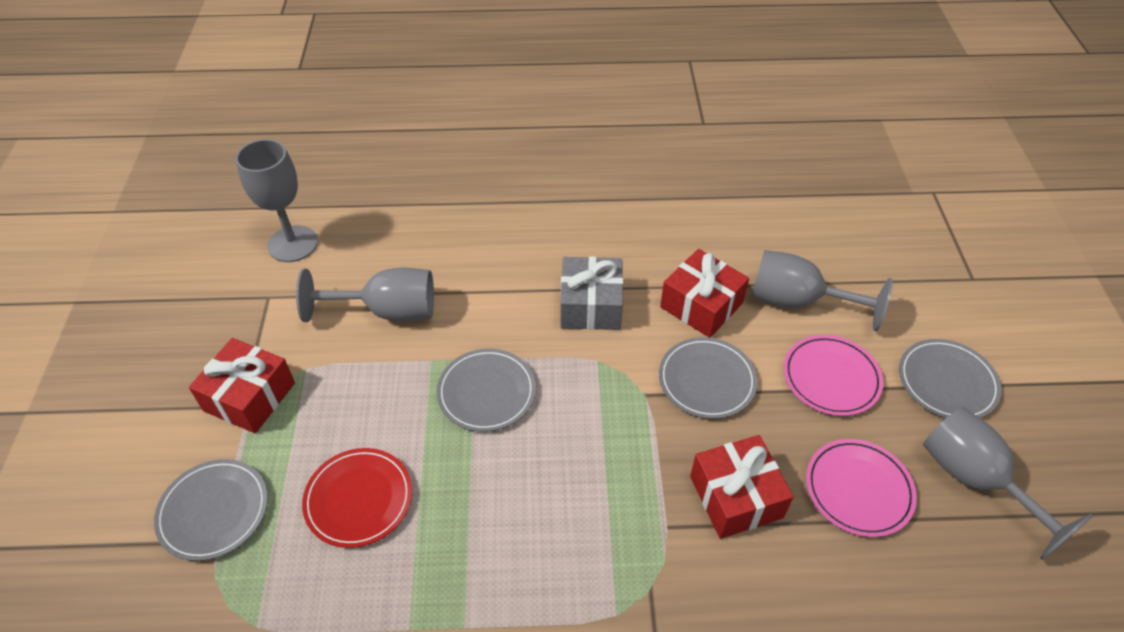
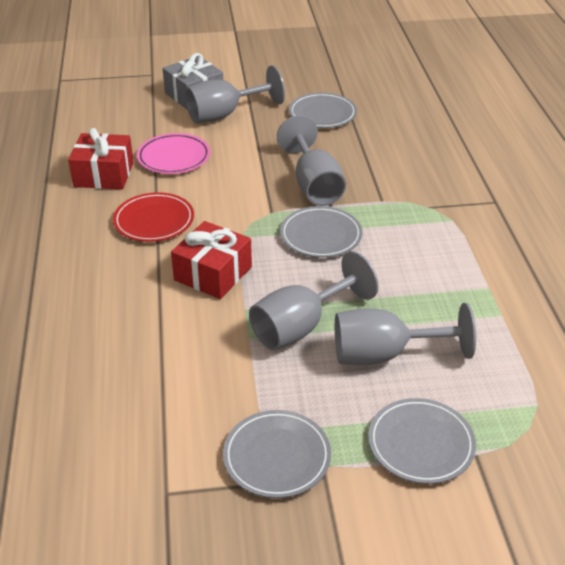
pink plate: [784,335,883,416] [806,439,917,537] = 2 -> [137,133,210,174] = 1
red gift: [189,338,295,433] [660,249,749,338] [690,435,794,539] = 3 -> [68,128,134,189] [171,221,252,299] = 2

